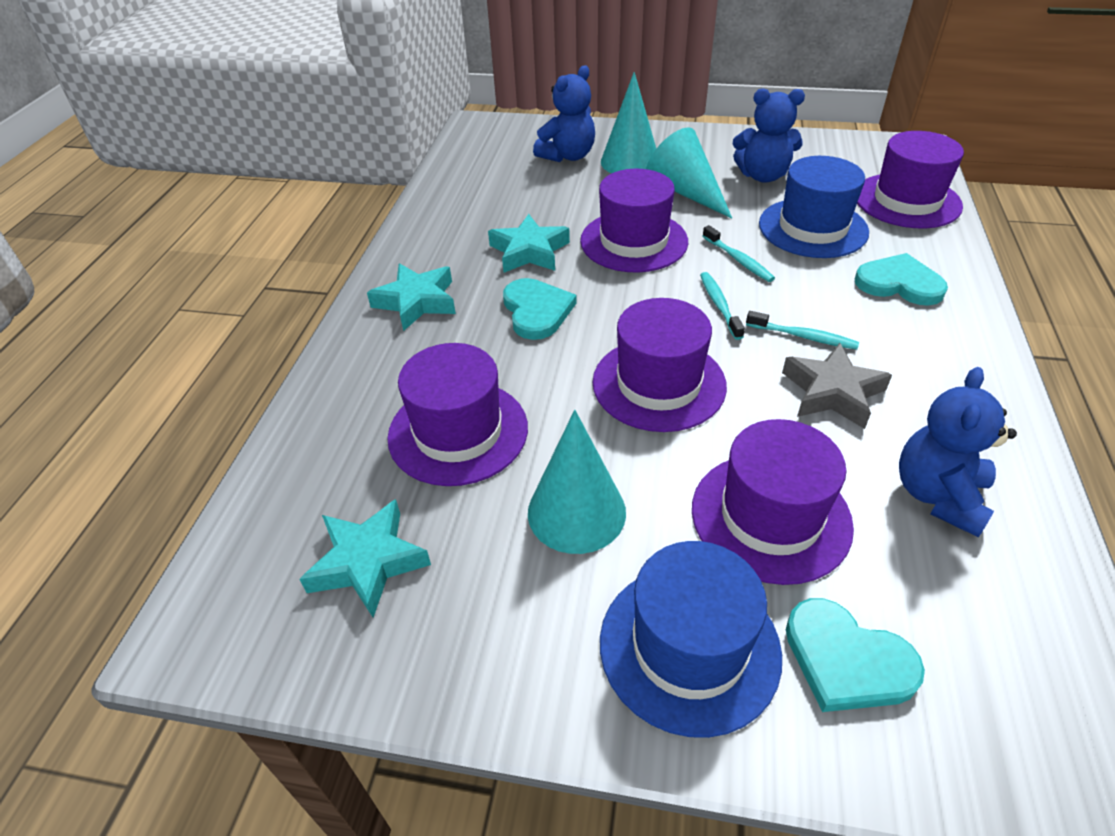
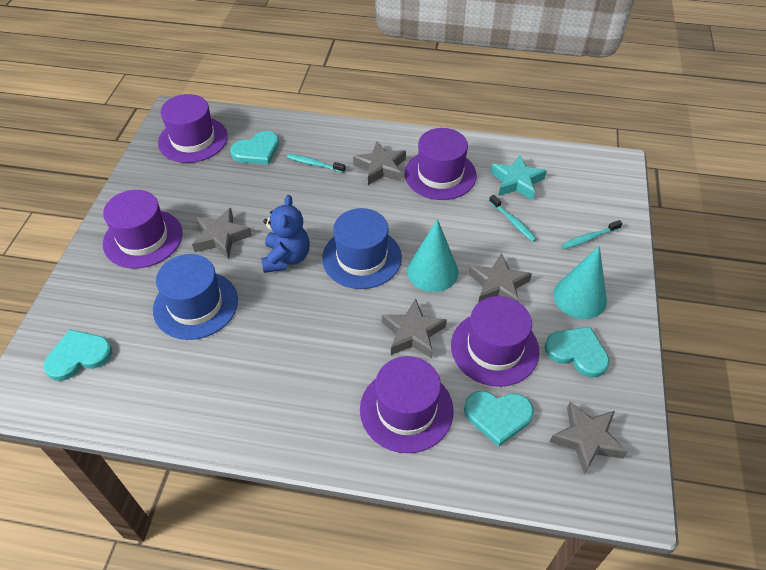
blue teddy bear: [533,65,595,162] [733,88,805,183] [899,367,1017,537] = 3 -> [261,195,309,273] = 1
grey star: [782,343,892,429] = 1 -> [192,208,252,259] [353,141,406,185] [382,298,447,358] [469,253,532,303] [550,401,627,475] = 5
turquoise cone: [528,410,626,554] [601,72,656,173] [646,127,732,218] = 3 -> [407,219,458,292] [553,246,607,319] = 2
turquoise heart: [503,278,577,340] [786,598,925,712] [855,253,948,306] = 3 -> [44,329,112,381] [230,131,279,165] [464,391,534,447] [544,327,610,378] = 4
turquoise star: [299,499,431,618] [367,263,456,331] [488,214,570,273] = 3 -> [490,155,547,200] = 1

